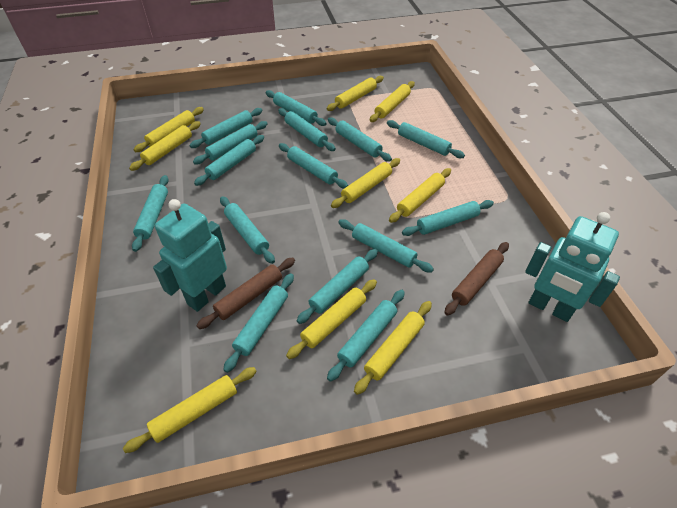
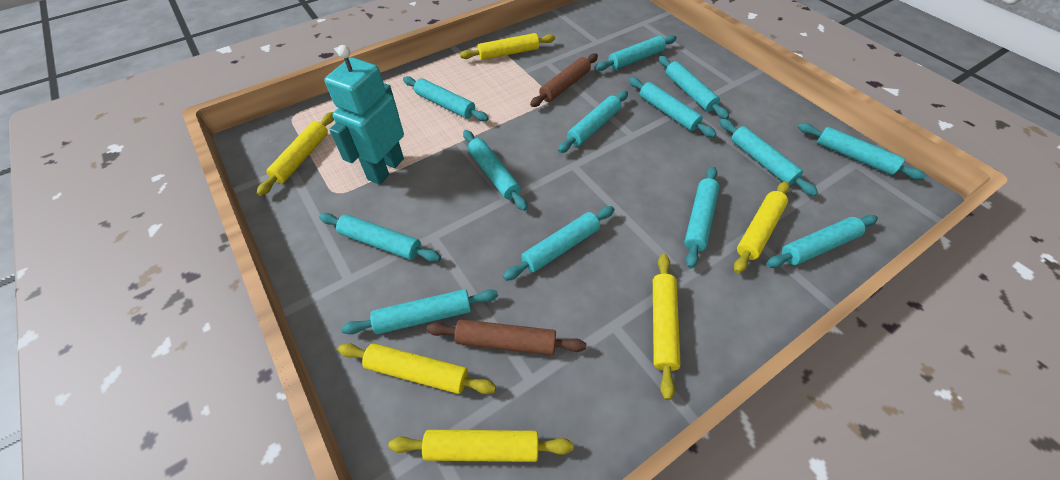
turquoise robot: [153,199,227,312] [525,212,620,322] = 2 -> [325,45,404,185] = 1
turquoise rolling pin: [132,175,169,252] [189,108,263,148] [193,121,267,164] [194,135,264,186] [220,196,275,264] [223,273,294,373] [266,90,327,126] [278,108,336,151] [279,143,348,188] [297,249,378,324] [327,290,405,382] [328,117,392,162] [338,219,434,272] [387,120,465,158] [402,200,494,236] = 15 -> [319,213,441,262] [341,289,498,334] [403,76,489,121] [463,130,528,211] [503,206,615,281] [558,91,628,153] [596,35,677,71] [629,77,716,138] [659,56,729,119] [684,167,719,268] [720,119,818,196] [766,215,878,268] [798,123,927,180] = 13
yellow rolling pin: [123,367,257,453] [129,121,201,171] [134,107,204,152] [286,279,377,359] [327,76,384,111] [331,158,400,208] [354,301,432,395] [370,81,415,122] [389,168,451,223] = 9 -> [257,112,334,196] [338,343,496,394] [388,430,573,462] [460,33,555,60] [653,254,681,400] [734,181,790,273] = 6

